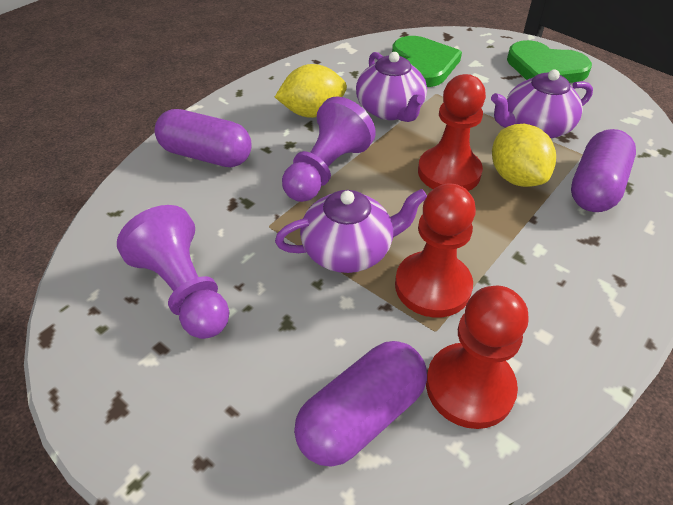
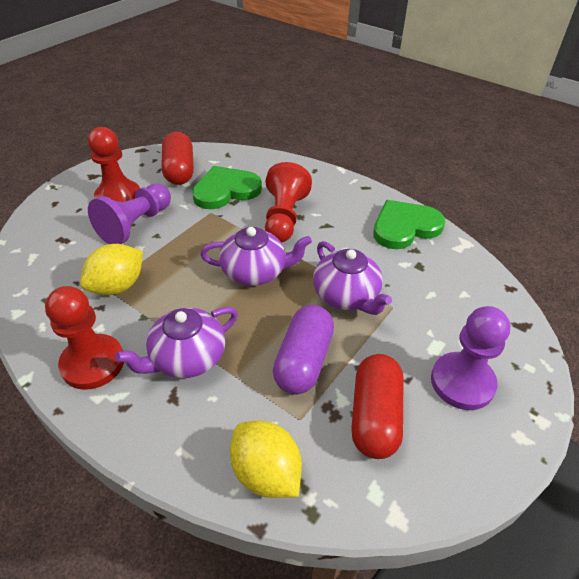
purple capsule: [155,109,251,167] [294,341,427,466] [571,129,636,212] = 3 -> [273,305,334,394] = 1
red capsule: none = 0 -> [161,132,194,185] [351,354,404,459] = 2

